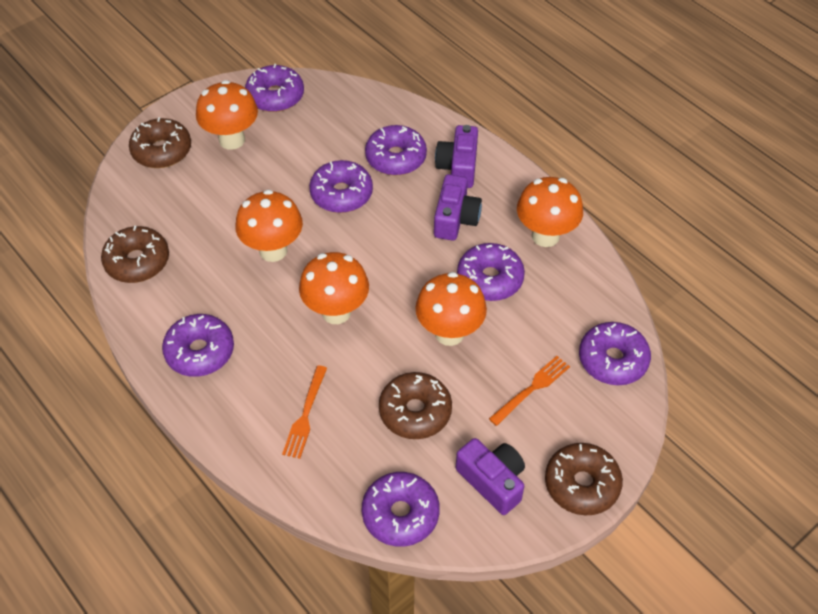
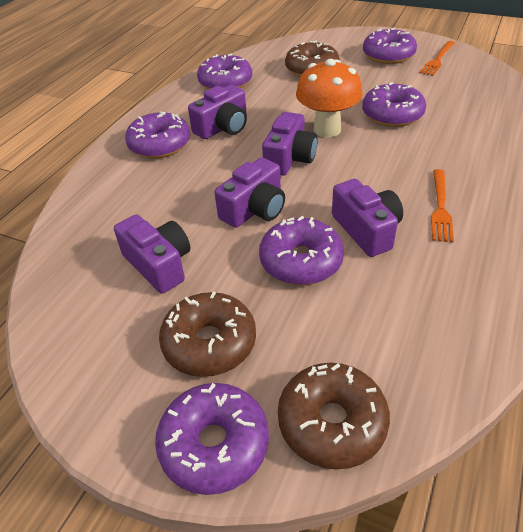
brown donut: [101,226,169,283] [129,117,191,168] [379,372,452,439] [545,443,623,515] = 4 -> [159,291,256,377] [278,363,390,470] [285,41,340,77] = 3
orange mushroom: [196,80,258,150] [235,190,303,262] [299,252,369,324] [415,272,487,346] [517,177,583,247] = 5 -> [296,59,362,137] = 1
purple camera: [434,174,482,241] [435,125,478,188] [456,438,525,515] = 3 -> [114,214,190,294] [188,85,247,139] [214,158,285,228] [262,112,318,176] [332,179,403,257] = 5
purple donut: [162,314,234,377] [245,64,304,112] [309,160,373,213] [362,472,440,547] [365,125,427,176] [457,243,525,301] [579,322,651,385] = 7 -> [125,112,190,158] [155,383,269,495] [197,54,252,89] [259,216,344,285] [362,82,426,127] [363,28,417,64] = 6

